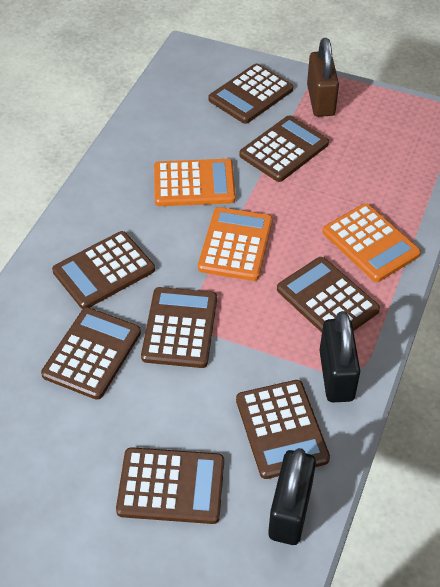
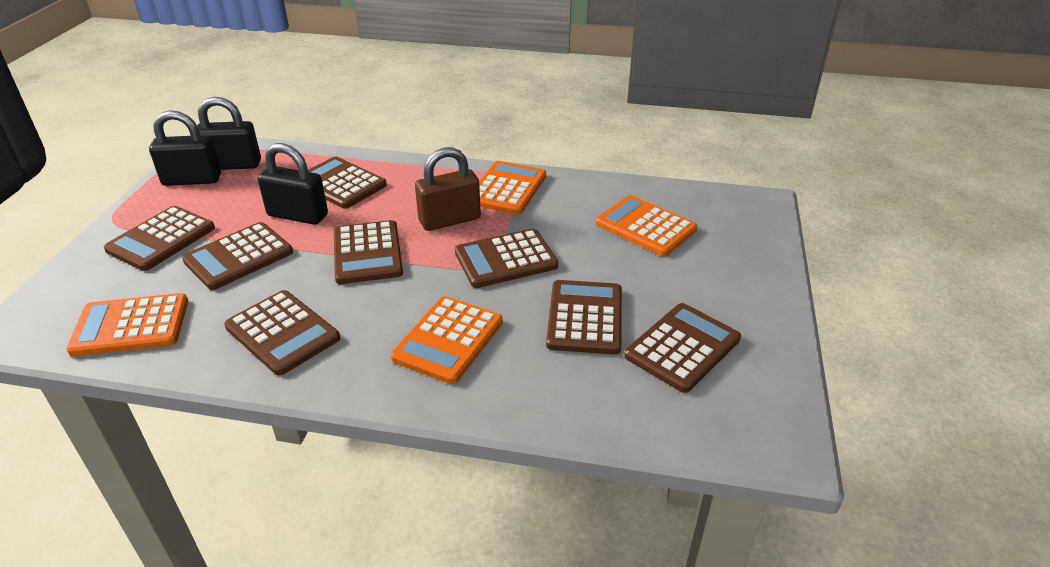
black padlock: [268,448,316,545] [319,311,360,402] = 2 -> [149,110,221,186] [197,97,261,170] [257,143,328,225] = 3
orange calculator: [154,159,236,206] [198,207,273,281] [323,203,421,282] = 3 -> [66,293,188,356] [391,296,503,384] [479,161,546,215] [596,195,697,256] = 4

